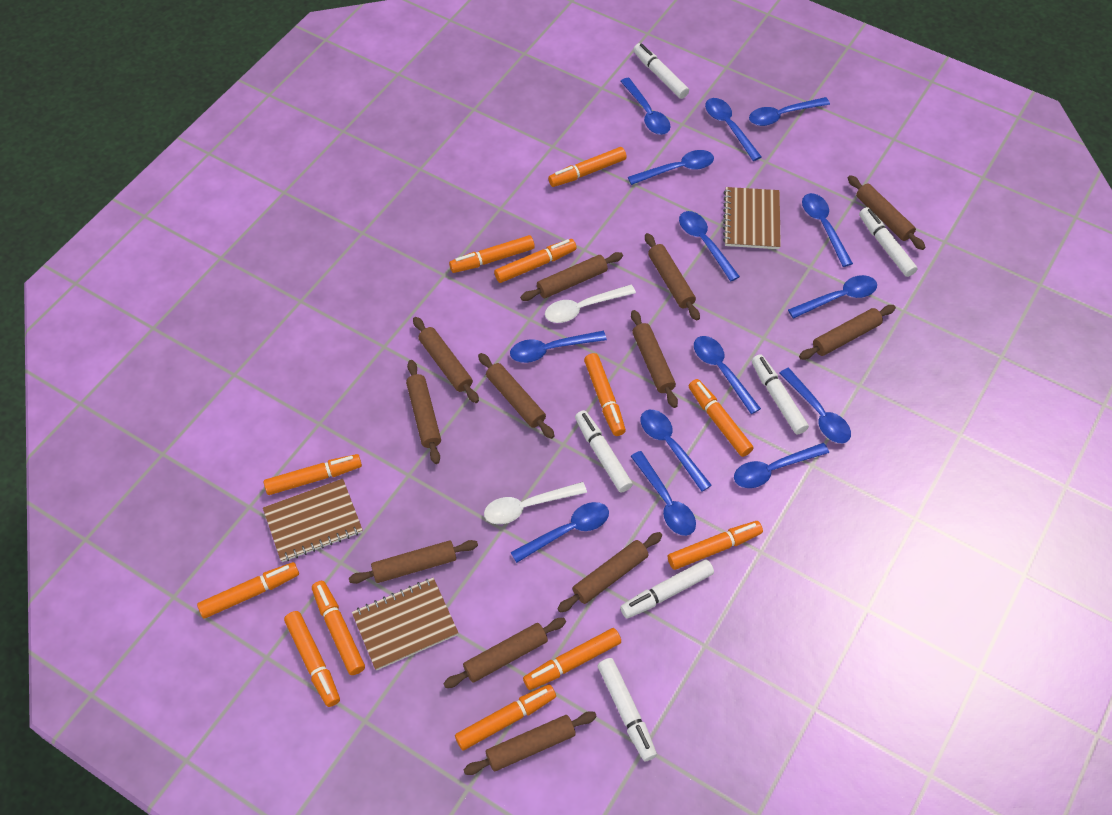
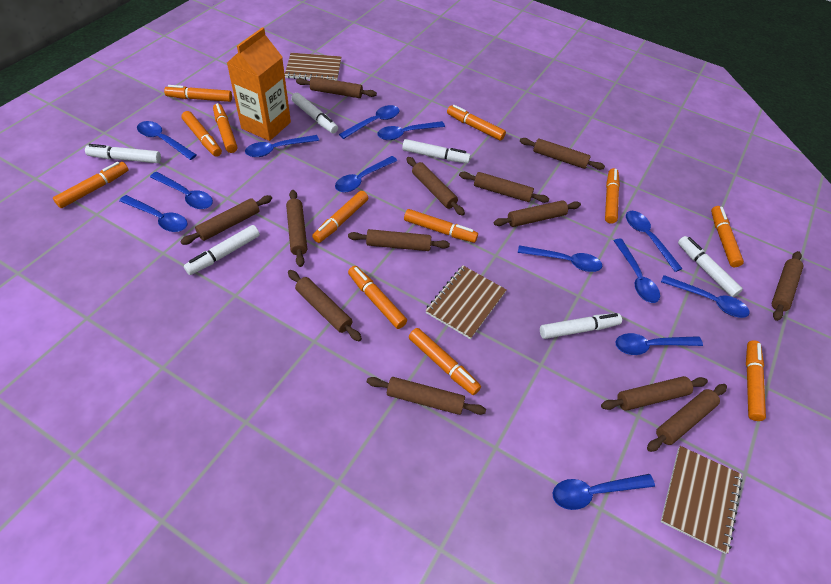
blue spoon: [510,331,607,363] [510,502,609,563] [620,78,671,135] [628,150,714,185] [631,451,696,536] [640,410,712,492] [679,211,740,281] [694,336,761,414] [705,98,762,161] [734,443,829,488] [749,97,830,126] [779,368,851,443] [788,275,877,319] [802,193,853,267] = 14 -> [119,195,188,232] [137,121,197,160] [150,172,213,209] [245,135,319,157] [335,156,397,193] [339,105,399,139] [377,121,445,140] [518,245,602,272] [552,474,655,510] [613,239,660,303] [615,333,703,355] [626,211,683,272] [661,275,749,318] = 13
brown rolling pin: [349,540,478,584] [406,360,441,464] [413,317,479,403] [443,618,566,688] [464,711,597,775] [478,353,555,439] [520,252,623,301] [557,532,662,613] [631,310,678,408] [645,233,700,320] [799,305,896,360] [848,175,925,250] = 12 -> [180,195,272,245] [286,190,307,267] [288,270,362,341] [296,77,377,98] [348,229,450,251] [367,377,486,415] [406,157,465,216] [459,172,549,203] [494,200,581,227] [520,138,605,170] [601,376,708,411] [647,384,727,452] [772,251,804,321] = 13
orange carton: none = 0 -> [227,27,291,141] = 1
white spoon: [484,482,587,524] [545,285,636,323] = 2 -> none = 0

